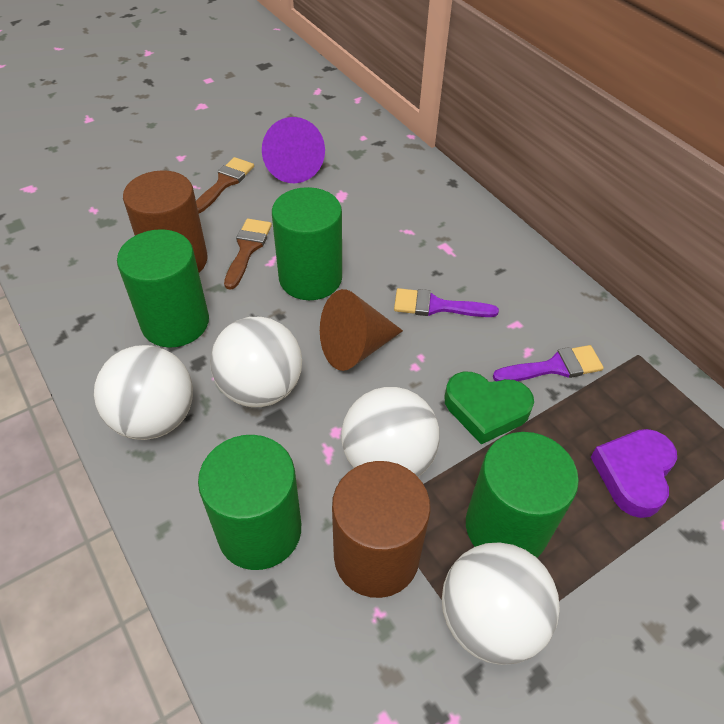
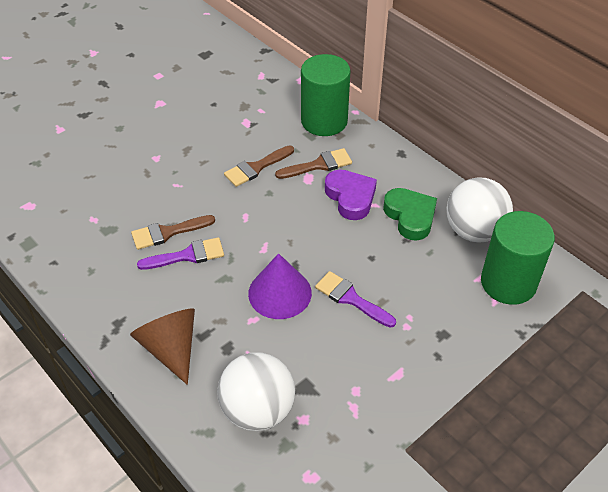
brown brush: [196,157,254,213] [224,219,272,290] = 2 -> [131,215,215,250] [224,145,294,187] [275,148,352,179] = 3
brown cylinder: [123,170,208,273] [332,461,431,598] = 2 -> none = 0
green cylinder: [117,229,209,348] [198,435,301,570] [272,187,342,300] [466,432,579,557] = 4 -> [301,54,350,136] [481,211,555,305] = 2
white ball: [94,345,193,440] [210,317,302,407] [342,387,440,477] [442,542,560,665] = 4 -> [217,352,295,431] [447,177,513,243] = 2

